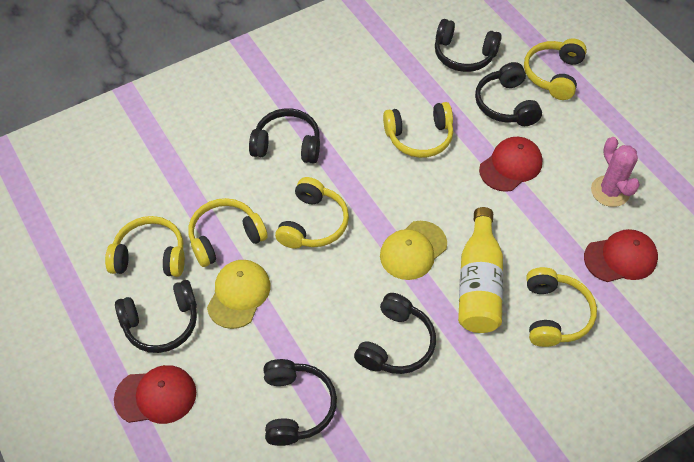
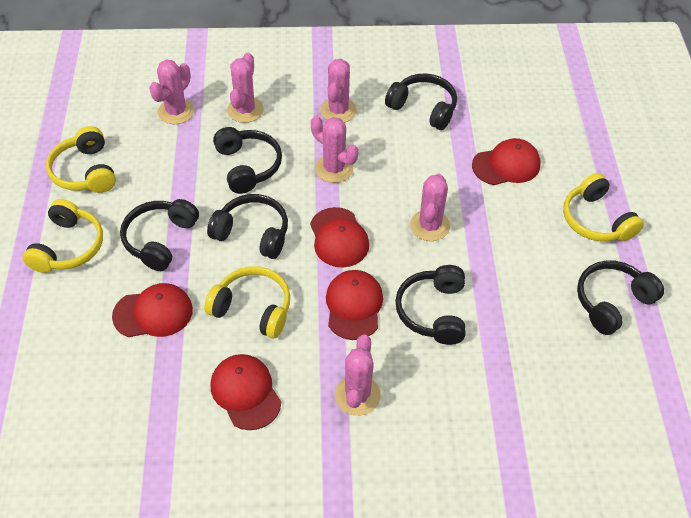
pink cactus: [591,137,640,207] = 1 -> [149,60,194,124] [227,53,264,123] [311,116,358,183] [320,59,357,123] [335,335,381,416] [410,173,450,241] = 6
red cap: [114,365,196,424] [479,137,543,192] [584,229,658,282] = 3 -> [112,283,193,337] [211,354,281,430] [310,207,369,267] [326,270,383,340] [472,138,541,185] = 5
yellow bottle: [458,207,503,333] = 1 -> none = 0
yellow cap: [207,260,270,329] [380,221,447,280] = 2 -> none = 0
yellow headphones: [105,216,185,277] [189,198,268,267] [275,177,349,249] [383,102,453,158] [524,38,587,100] [526,267,597,347] = 6 -> [23,199,103,273] [46,126,116,193] [204,266,290,338] [563,173,644,241] = 4

